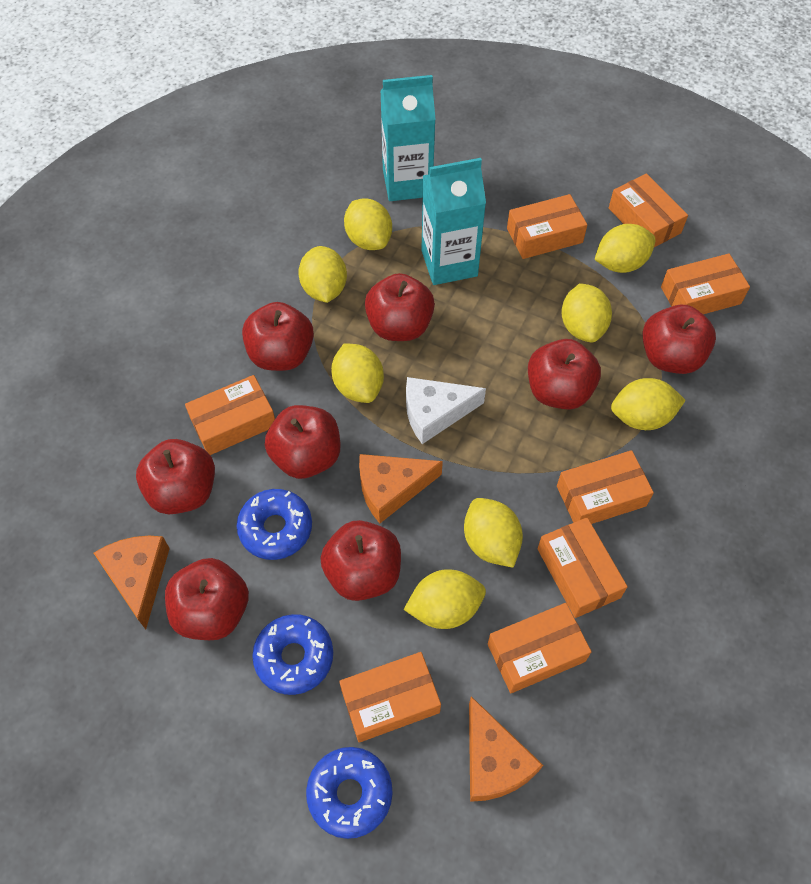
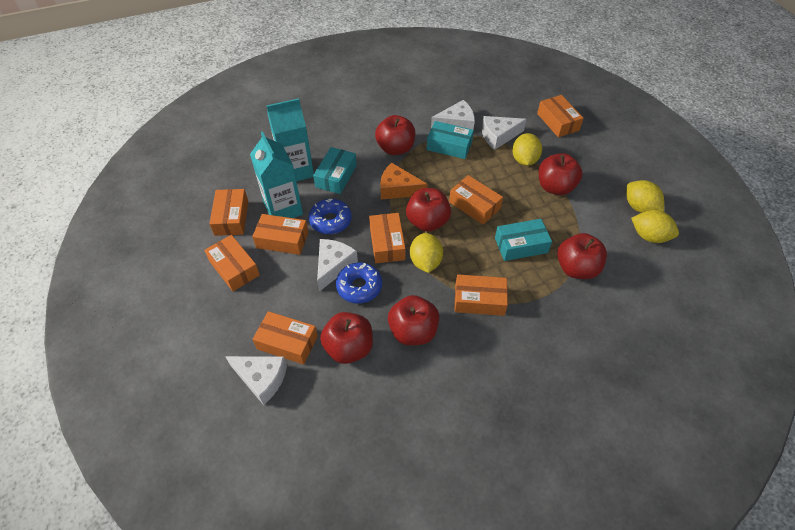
blue donut: [237,489,312,560] [252,614,333,695] [306,747,393,839] = 3 -> [309,199,352,234] [336,262,382,304] = 2
orange cheese: [94,536,170,629] [359,454,443,523] [469,696,543,802] = 3 -> [380,162,428,199] = 1
red apple: [136,439,215,514] [165,558,249,640] [242,302,314,371] [265,405,340,479] [320,520,401,601] [365,273,435,341] [528,339,601,410] [642,305,716,374] = 8 -> [320,312,373,364] [375,115,415,155] [388,295,439,345] [406,188,451,232] [539,153,583,195] [557,233,607,279] = 6
turquoise box: none = 0 -> [313,147,357,194] [426,121,474,159] [495,219,552,261] = 3
white cheese: [406,377,486,444] = 1 -> [225,356,287,405] [317,239,358,292] [431,100,475,129] [482,116,527,150] = 4
yellow lemon: [298,246,347,303] [331,343,384,403] [344,198,392,250] [404,569,486,629] [464,498,523,568] [561,283,612,342] [594,224,656,273] [611,378,686,430] = 8 -> [410,233,443,273] [512,133,542,166] [626,180,664,213] [631,210,679,243] = 4

